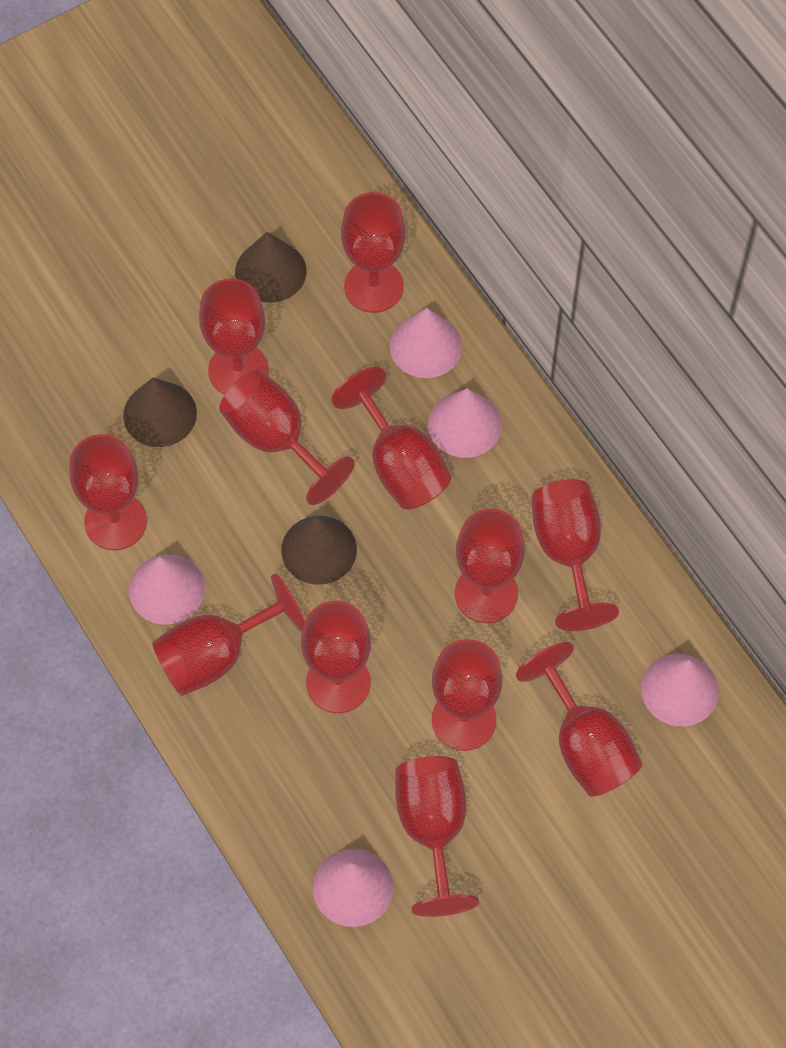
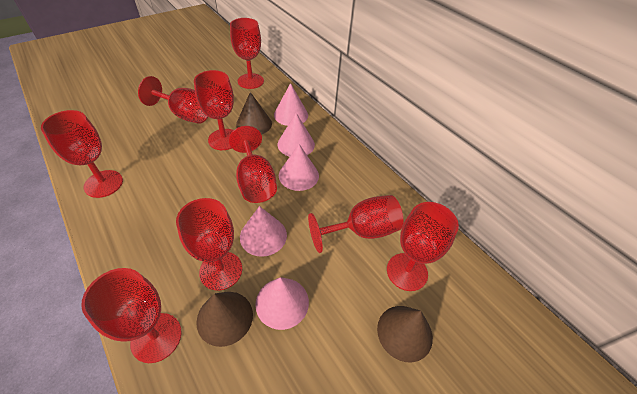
red goblet: [69,434,147,550] [152,574,305,696] [199,278,269,395] [219,370,355,505] [301,601,371,713] [331,367,451,510] [341,192,406,313] [395,756,479,917] [432,639,503,751] [455,509,525,623] [516,642,643,797] [531,479,619,631] = 12 -> [41,110,123,198] [81,268,182,363] [138,76,208,124] [176,198,242,291] [194,70,234,150] [229,126,277,203] [230,18,264,89] [308,195,403,253] [387,202,459,291] = 9

